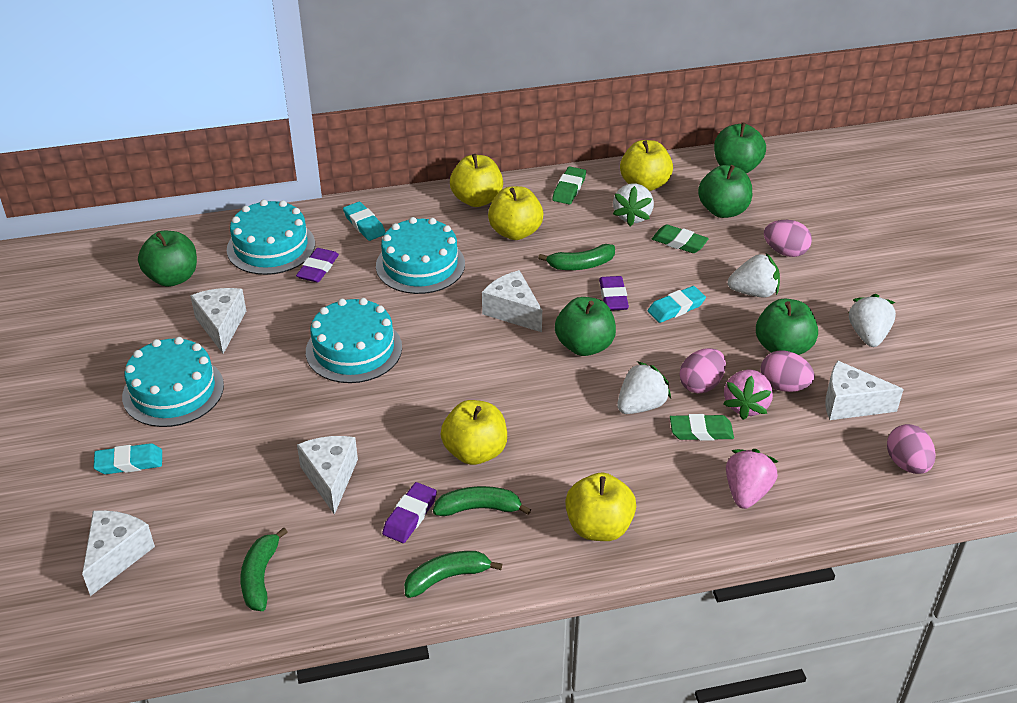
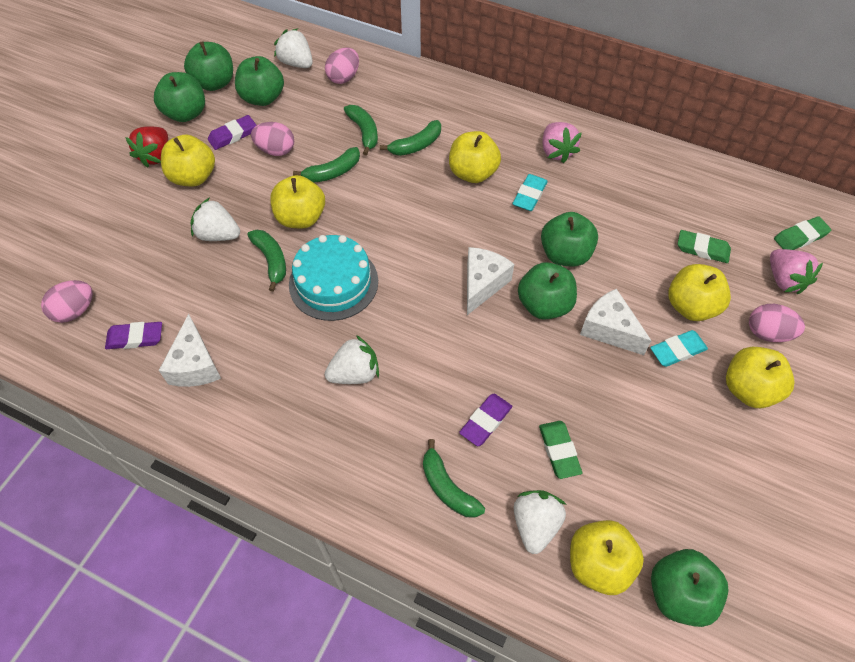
green apple: [138,231,197,287] [555,297,616,356] [698,165,752,218] [714,122,766,173] [756,299,818,355] = 5 -> [154,72,205,122] [184,41,233,91] [235,56,284,106] [518,262,577,320] [541,212,598,267] [651,549,729,627] = 6
green banana: [240,527,287,611] [404,551,502,598] [433,486,531,516] [538,244,615,270] = 4 -> [247,230,286,292] [293,147,360,182] [344,105,378,156] [380,120,441,156] [423,439,485,518] = 5
red strawberry: none = 0 -> [125,126,168,168] = 1
turquoise cake: [122,337,224,427] [227,200,315,275] [306,298,402,383] [376,217,465,294] = 4 -> [289,235,378,321] = 1
turquoise eraser: [94,443,162,474] [343,202,386,241] [648,286,706,323] = 3 -> [512,174,548,211] [650,330,708,367] = 2
white cheese: [82,510,155,596] [190,288,246,354] [297,436,358,515] [482,270,542,332] [825,360,904,420] = 5 -> [159,314,221,387] [467,247,514,315] [580,289,652,355] = 3
yellow apple: [441,400,507,465] [450,154,503,207] [488,186,543,240] [565,473,636,541] [620,140,673,191] = 5 -> [161,135,215,187] [270,175,325,229] [449,131,501,183] [570,520,644,595] [668,264,731,321] [726,347,794,408] = 6

